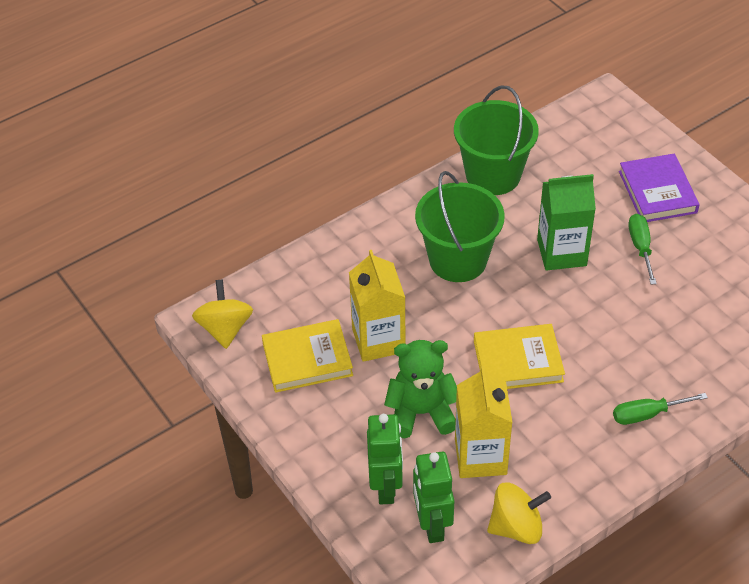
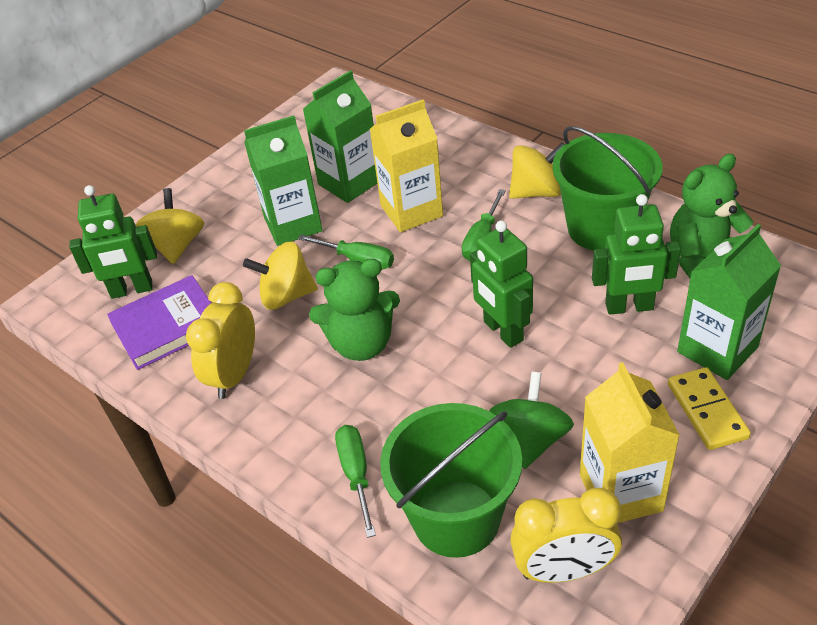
green carton: [537,174,596,271] = 1 -> [244,115,323,246] [303,70,378,203] [677,224,781,380] = 3
green robot: [367,414,403,505] [413,452,454,543] = 2 -> [69,185,157,299] [470,220,533,348] [592,194,681,314] = 3
green screwdriver: [613,393,708,425] [629,214,657,284] = 2 -> [298,234,394,269] [335,425,376,538] [462,189,506,261] = 3
green spinning top: none = 0 -> [489,371,574,469] = 1
green teddy bear: [384,340,457,438] = 1 -> [309,259,400,361] [670,154,754,278] = 2
yellow book: [262,319,353,393] [474,324,565,389] = 2 -> none = 0
yellow clock: none = 0 -> [186,282,255,399] [510,488,622,583] = 2
yellow domino: none = 0 -> [668,367,751,450] = 1
yellow spinning top: [192,279,253,349] [487,483,551,544] = 2 -> [135,188,205,264] [243,241,318,310] [509,142,565,199] = 3

